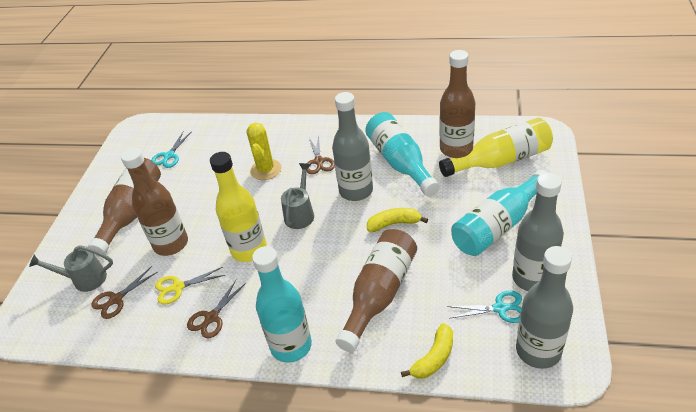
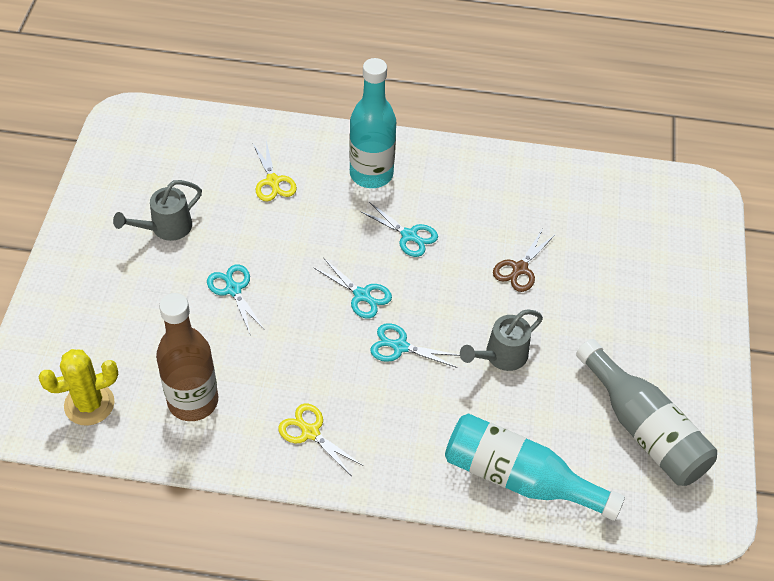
brown bottle: [88,158,161,257] [121,148,188,256] [336,229,417,352] [440,50,475,158] = 4 -> [156,293,218,421] = 1
brown scissors: [91,266,157,319] [187,279,246,338] [306,135,335,174] = 3 -> [493,230,556,292] = 1
grey bottle: [332,92,373,201] [512,173,564,291] [516,246,573,369] = 3 -> [576,339,717,486] = 1
turquoise bottle: [252,246,312,363] [365,112,440,197] [451,170,548,256] = 3 -> [349,58,396,188] [445,413,625,521] = 2
turquoise scissors: [151,131,192,168] [447,291,522,323] = 2 -> [207,264,265,333] [313,258,392,319] [360,202,438,257] [370,323,460,368] = 4
yellow banana: [367,208,428,232] [401,323,453,379] = 2 -> none = 0
yellow bottle: [210,152,267,262] [439,118,553,177] = 2 -> none = 0
yellow scissors: [155,267,225,305] = 1 -> [253,141,297,201] [278,404,363,475] = 2

